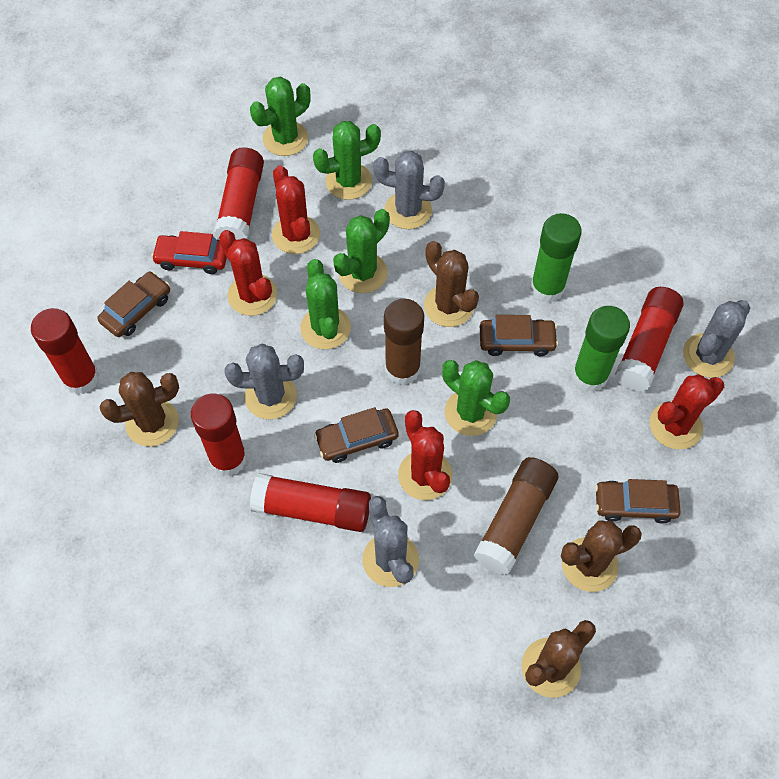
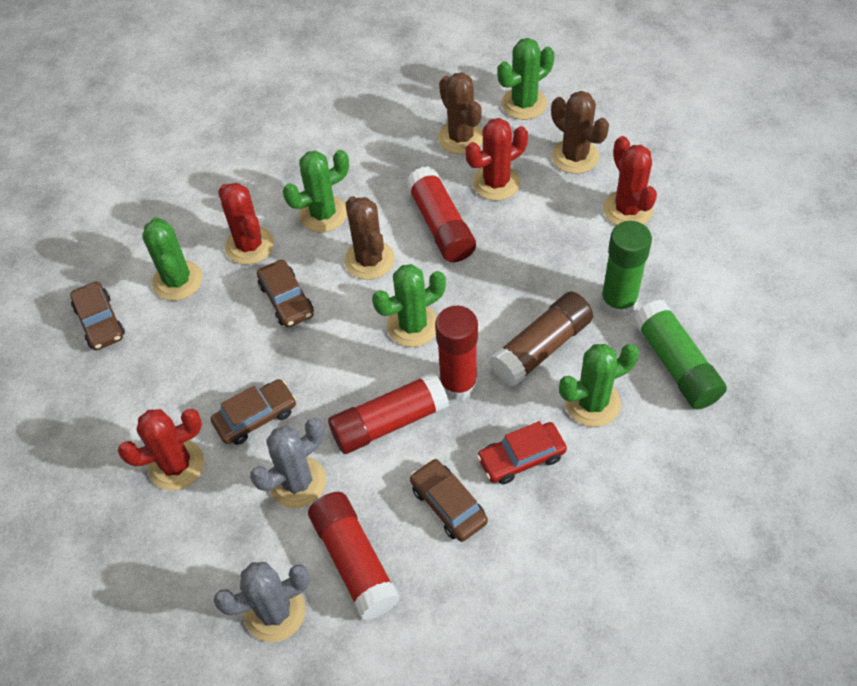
brown cactus: [100,372,179,446] [424,241,479,327] [521,620,596,698] [561,520,642,592] = 4 -> [345,196,395,280] [438,72,483,154] [551,91,609,174] = 3
brown glue stick: [384,299,424,385] [473,457,558,575] = 2 -> [489,292,593,387] = 1
grey cactus: [224,344,304,419] [363,496,419,587] [373,151,445,229] [683,300,750,378] = 4 -> [214,562,310,642] [250,418,326,508] = 2
red glue stick: [31,308,99,394] [191,393,247,476] [214,147,264,240] [250,473,371,532] [615,287,683,391] = 5 -> [308,492,400,620] [328,372,449,454] [406,166,476,262] [435,306,478,401] = 4

